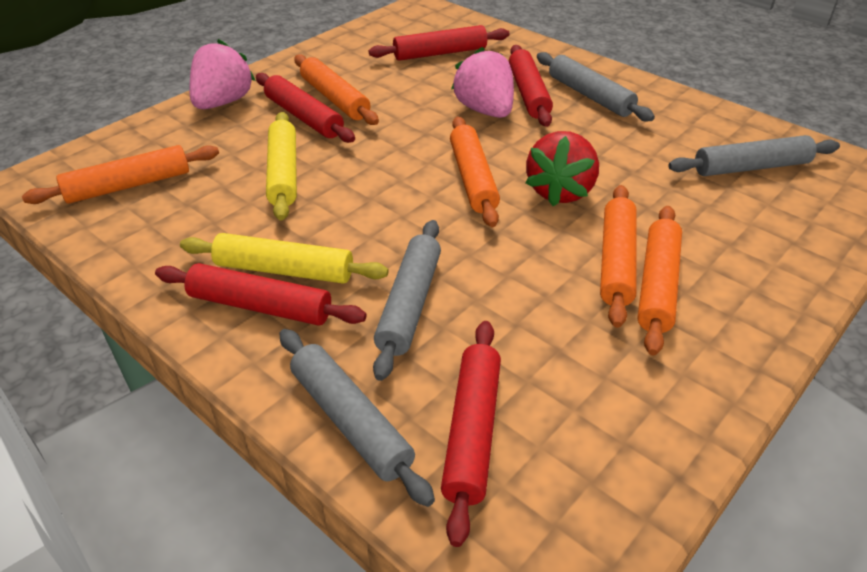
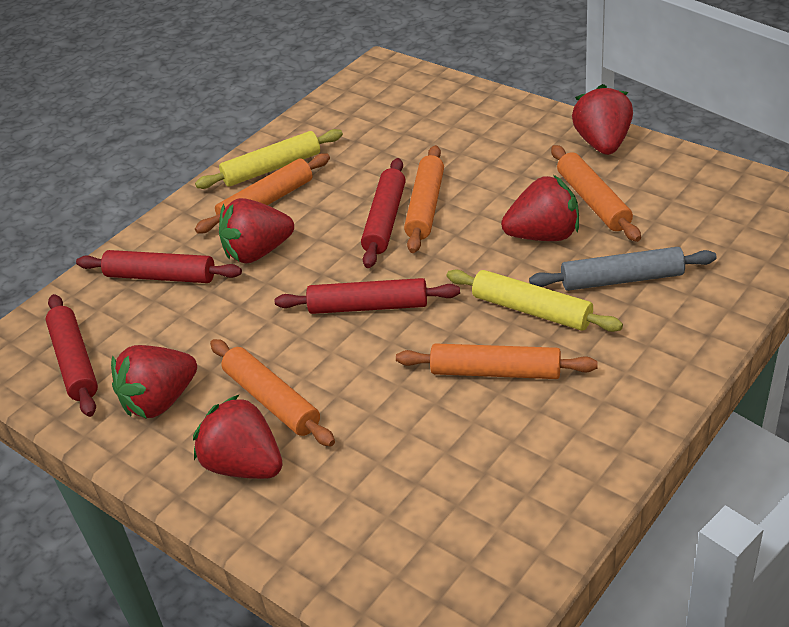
grey rolling pin: [279,329,435,507] [373,220,441,381] [537,52,655,122] [668,135,840,176] = 4 -> [529,247,717,291] = 1
pink strawberry: [189,39,255,109] [451,47,514,118] = 2 -> none = 0
red rolling pin: [155,263,367,326] [256,73,355,143] [369,25,509,61] [441,321,501,547] [509,45,553,127] = 5 -> [46,294,98,417] [76,250,242,283] [275,278,460,314] [361,158,406,268] = 4
red strawberry: [525,131,599,206] = 1 -> [111,345,197,419] [193,394,283,479] [219,198,294,263] [501,175,579,241] [572,84,633,155] = 5

